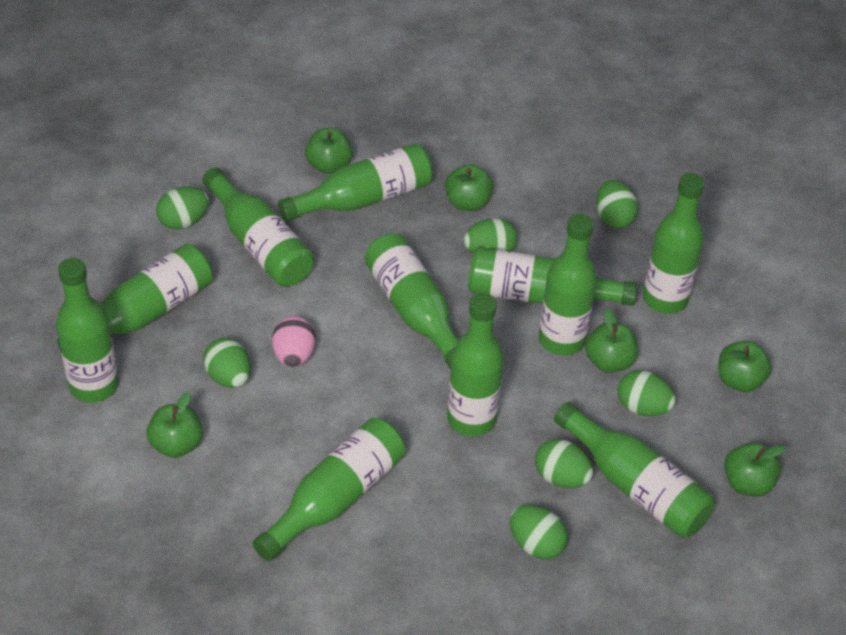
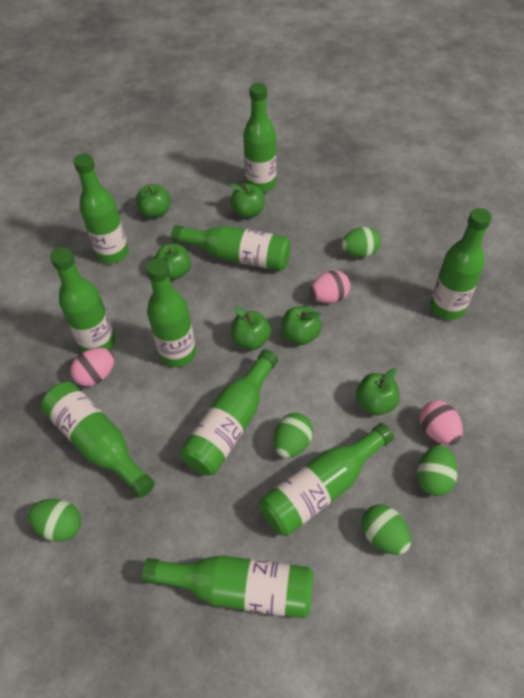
green bottle: [56,258,119,403] [57,244,213,348] [203,168,314,287] [253,418,405,561] [278,143,433,221] [364,234,459,369] [447,293,504,436] [468,247,637,306] [539,214,597,356] [554,402,715,538] [643,173,705,314] = 11 -> [41,382,155,498] [50,247,115,352] [73,154,129,264] [142,555,313,619] [146,258,196,367] [171,225,291,271] [180,349,278,475] [243,83,276,193] [260,423,394,536] [430,208,492,320] = 10
green egg: [156,187,209,230] [203,338,251,388] [464,218,518,253] [509,505,568,560] [535,439,593,488] [596,180,638,228] [618,370,676,416] = 7 -> [28,499,81,542] [273,413,313,458] [341,227,381,258] [362,504,411,555] [417,445,458,496] = 5
pink egg: [272,316,316,367] = 1 -> [70,348,114,387] [310,271,350,303] [420,400,463,445] = 3

